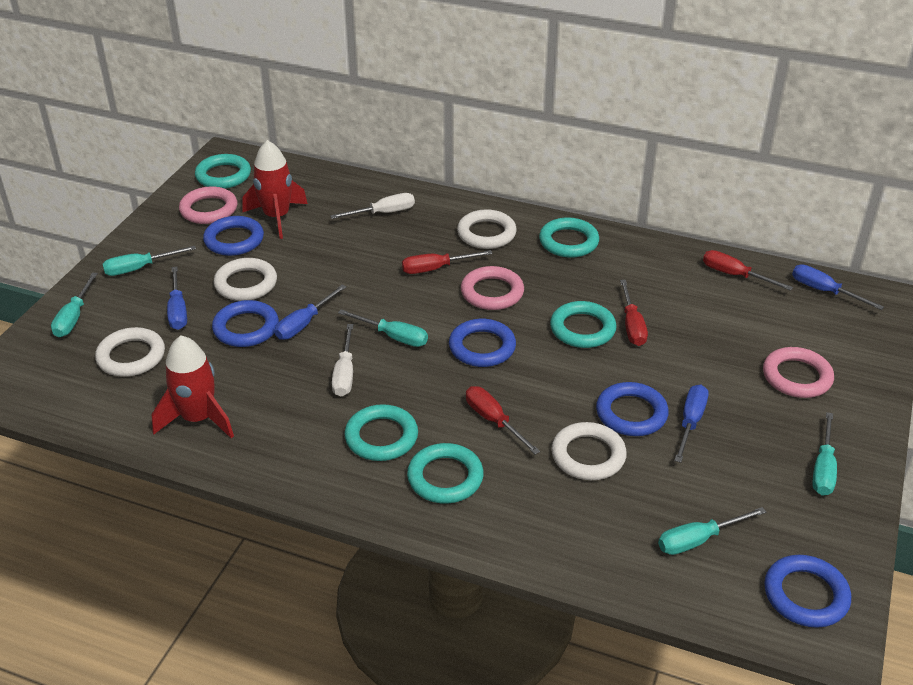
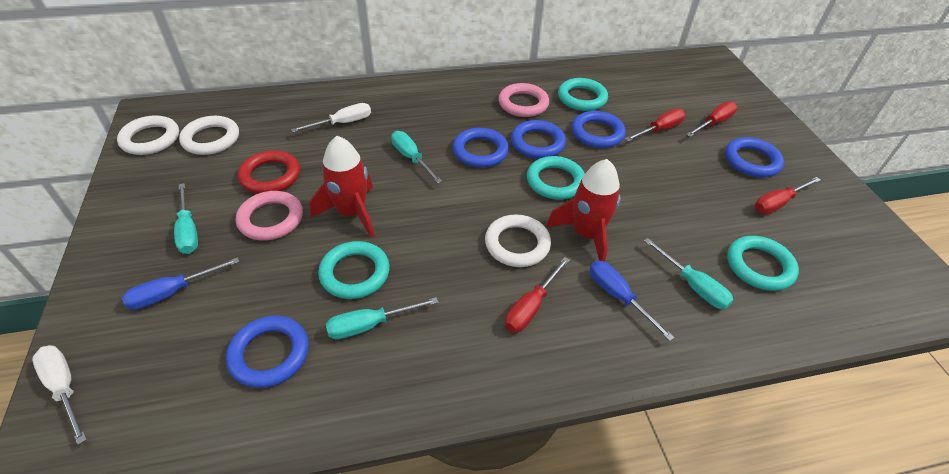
blue screwdriver: [167,267,187,330] [275,284,347,340] [674,385,709,463] [792,265,884,310] = 4 -> [122,257,239,310] [590,261,675,341] = 2
pink ring: [179,186,237,224] [461,266,524,310] [763,347,834,398] = 3 -> [236,191,303,241] [499,83,549,117] = 2
red ring: none = 0 -> [238,150,300,194] = 1
turquoise ring: [195,154,251,189] [344,404,418,461] [407,443,484,504] [539,217,599,258] [550,301,617,348] = 5 -> [318,241,390,299] [527,156,585,199] [558,78,608,111] [727,236,799,291] = 4
turquoise screwdriver: [51,272,98,337] [102,246,196,276] [338,309,428,347] [658,507,766,555] [812,412,837,496] = 5 -> [174,183,198,254] [326,297,439,339] [391,131,442,183] [644,238,733,309] = 4
white ring: [95,327,165,377] [214,258,277,301] [457,209,517,249] [551,422,627,480] = 4 -> [117,115,179,155] [179,116,239,155] [485,215,551,267] = 3

